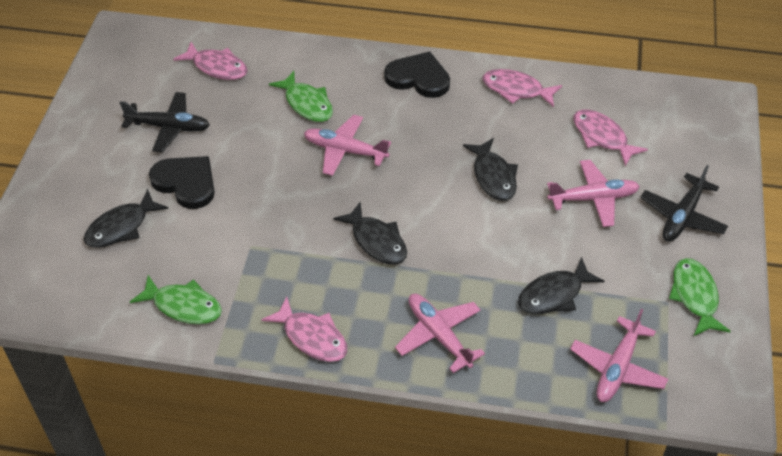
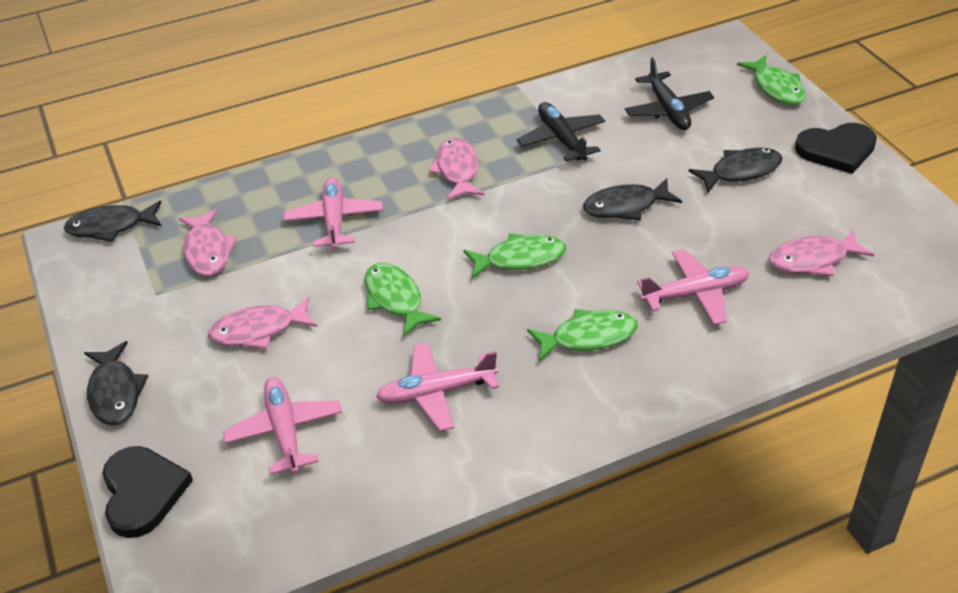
green fish: [130,275,222,324] [269,71,333,122] [669,258,731,336] = 3 -> [364,263,441,337] [463,233,566,279] [527,309,638,362] [737,55,806,105] = 4

